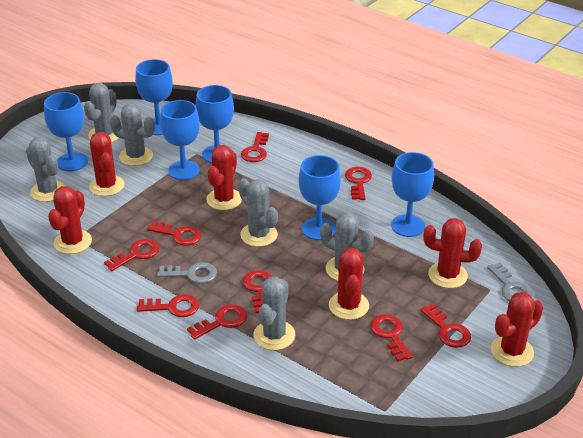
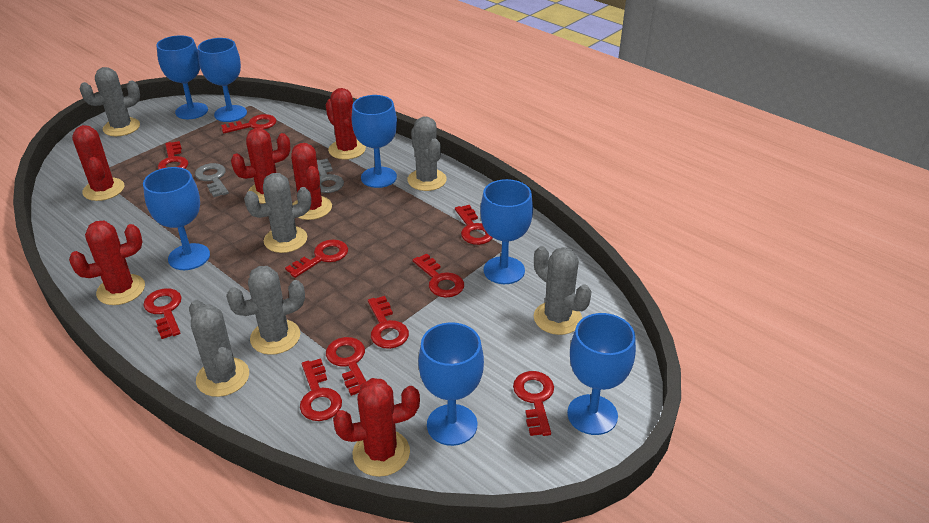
blue goblet: [44,92,88,171] [135,59,173,135] [160,100,200,180] [196,85,234,163] [299,155,341,240] [391,152,434,237] = 6 -> [143,167,210,270] [157,35,208,119] [198,38,247,122] [352,95,397,188] [418,322,484,446] [480,179,533,284] [567,313,636,435] = 7
red key: [104,239,159,271] [137,294,199,317] [147,221,202,246] [187,304,247,340] [241,132,269,162] [243,270,272,313] [345,167,372,200] [370,314,413,361] [420,304,471,348] = 9 -> [143,288,182,339] [158,141,188,170] [221,114,276,133] [285,239,348,278] [300,358,342,421] [326,337,366,396] [368,296,409,349] [413,253,464,297] [455,205,493,245] [513,371,554,436] = 10

